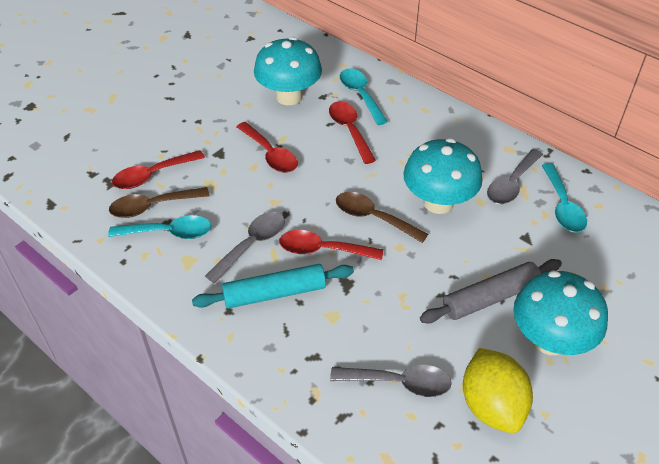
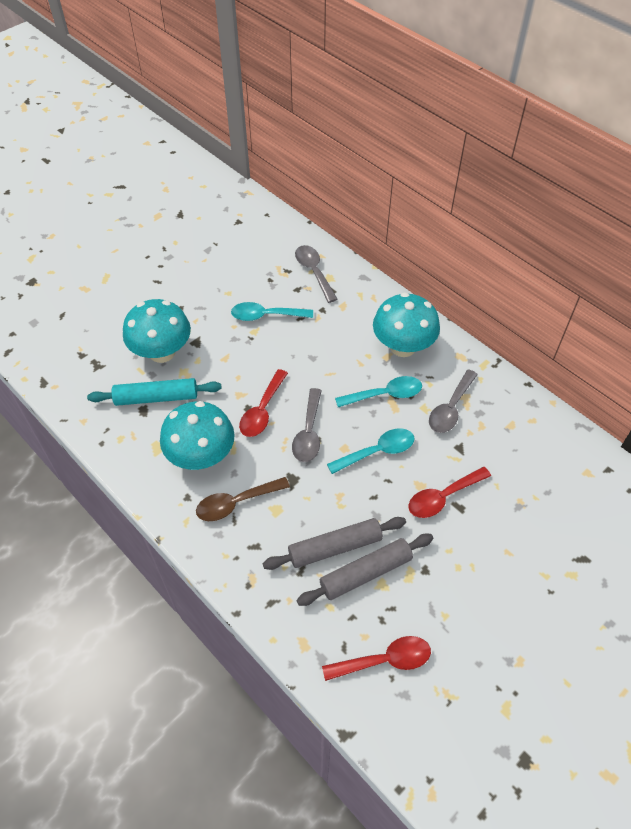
brown spoon: [109,187,210,218] [336,192,428,243] = 2 -> [196,477,290,521] = 1
grey rolling pin: [420,259,562,324] = 1 -> [262,517,406,570] [297,534,433,606] = 2
red spoon: [112,150,205,189] [236,122,298,173] [279,230,383,260] [329,101,376,164] = 4 -> [239,369,288,437] [322,636,431,681] [409,467,491,518] = 3
yellow lemon: [463,348,533,433] = 1 -> none = 0

